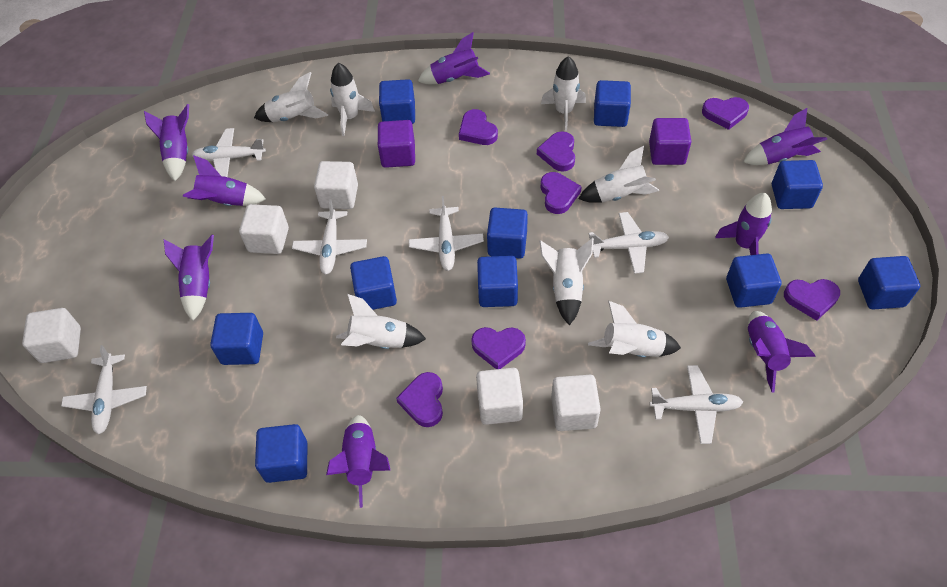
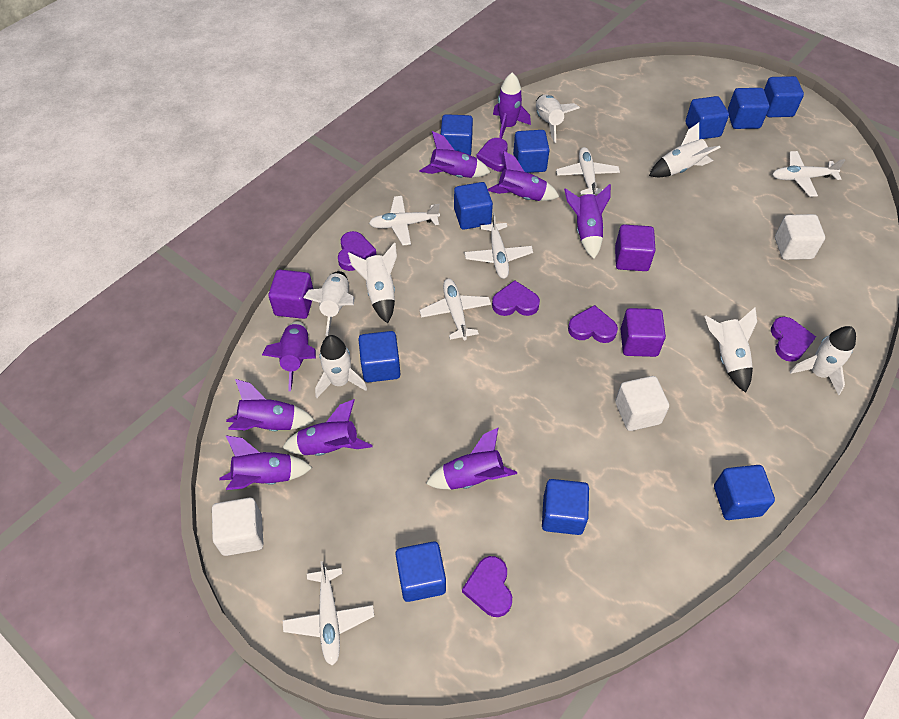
purple cube: [378,120,415,168] [649,118,691,165] = 2 -> [268,270,313,319] [615,224,656,271] [621,308,666,357] = 3
purple heart: [396,372,443,427] [459,109,498,145] [471,327,526,369] [537,131,575,172] [541,172,582,214] [702,97,749,130] [784,279,840,321] = 7 -> [338,231,377,271] [462,556,512,617] [476,138,508,172] [492,280,540,316] [568,305,618,343] [771,317,816,362] = 6
purple rocket: [144,104,189,181] [164,235,214,321] [183,155,266,206] [326,415,391,508] [418,32,490,84] [715,193,772,255] [743,107,827,165] [748,311,816,393] = 8 -> [220,435,312,490] [226,379,315,431] [262,321,316,391] [282,399,373,456] [420,131,491,178] [426,427,517,490] [488,151,559,201] [493,73,531,139] [564,184,611,259] = 9
white cube: [22,308,81,363] [239,204,289,254] [314,161,358,209] [476,368,523,425] [551,375,601,431] = 5 -> [212,498,263,556] [615,376,669,431] [775,214,825,260] = 3

